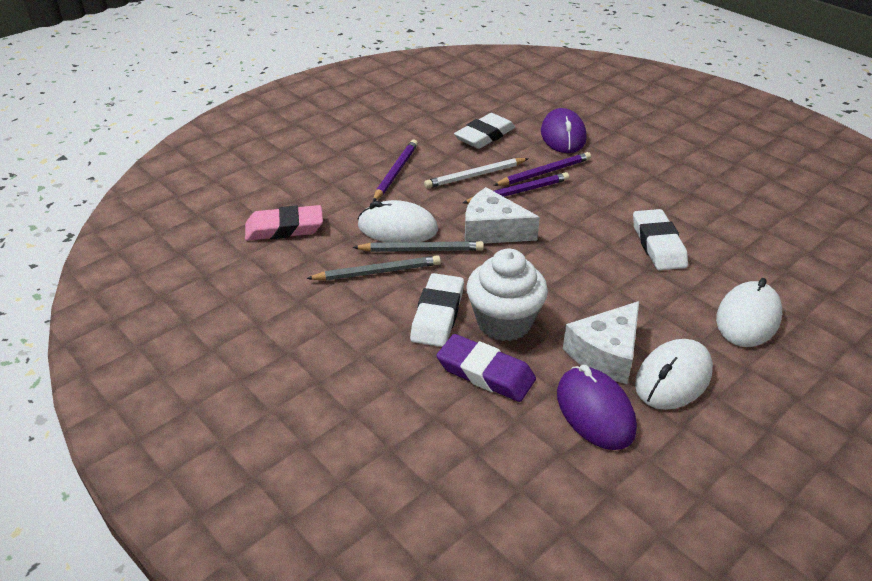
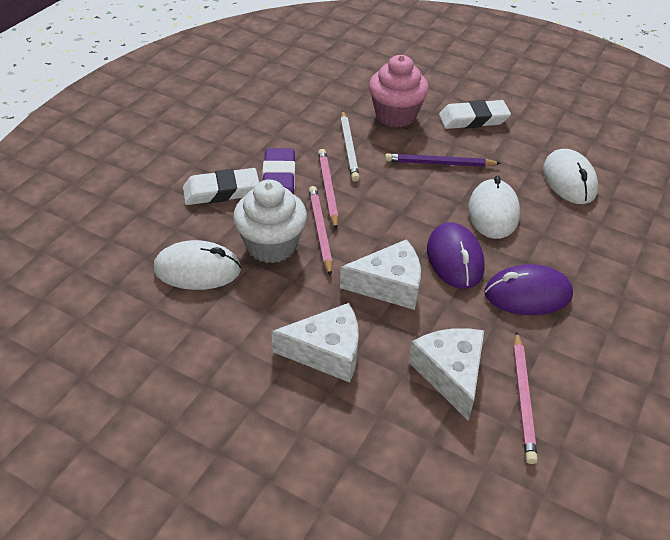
grey pencil: [306,255,441,281] [353,241,484,252] = 2 -> none = 0
pink cupcake: none = 0 -> [369,55,429,128] = 1
pink eraser: [245,205,323,241] = 1 -> none = 0
pink pencil: none = 0 -> [309,186,333,276] [318,149,339,230] [513,331,538,464] = 3
purple pencil: [373,140,418,201] [463,172,569,204] [493,152,591,186] = 3 -> [385,153,501,167] = 1
white cheese: [465,187,540,244] [563,301,639,384] = 2 -> [271,303,359,382] [340,239,421,310] [409,328,484,421] = 3
white eraser: [410,273,464,347] [454,113,515,149] [633,209,688,270] = 3 -> [183,168,259,205] [439,100,511,129] = 2

